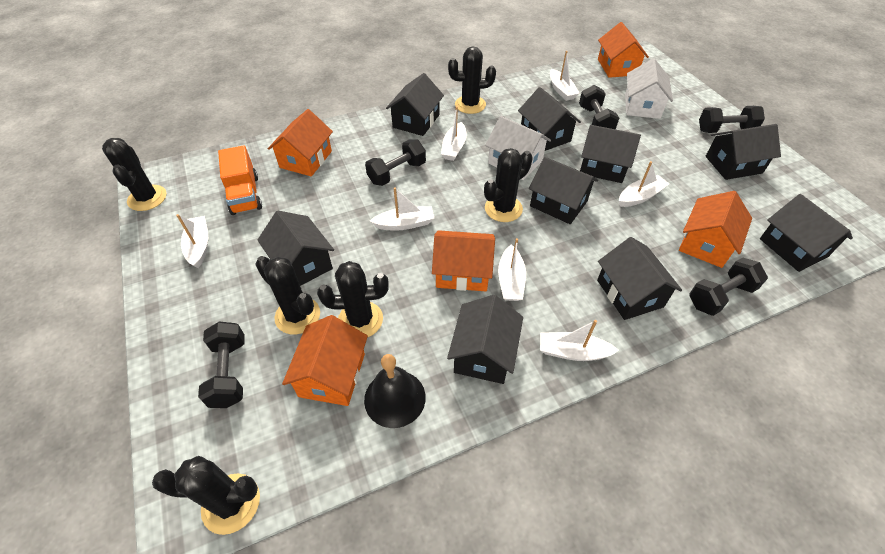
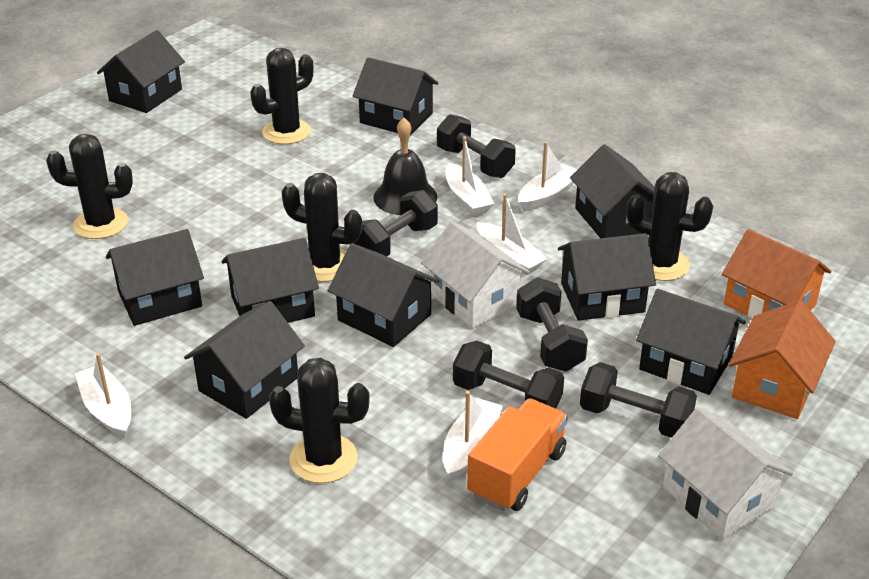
black cactus: [102,138,167,211] [152,456,260,535] [255,256,320,335] [317,261,389,338] [448,46,496,114] [484,148,533,222] = 6 -> [46,134,133,239] [250,47,313,144] [269,357,370,483] [281,173,362,282] [626,172,713,281] = 5
orange house: [268,109,333,176] [282,315,368,406] [432,230,495,291] [598,22,649,78] [679,191,752,268] = 5 -> [722,229,832,319] [729,300,836,419] = 2
white boat: [176,214,208,268] [370,187,434,231] [441,106,467,161] [498,238,526,301] [540,320,619,361] [550,51,580,101] [619,161,669,207] = 7 -> [75,353,131,438] [443,391,503,480] [446,137,494,216] [477,194,547,275] [518,142,577,212] = 5

